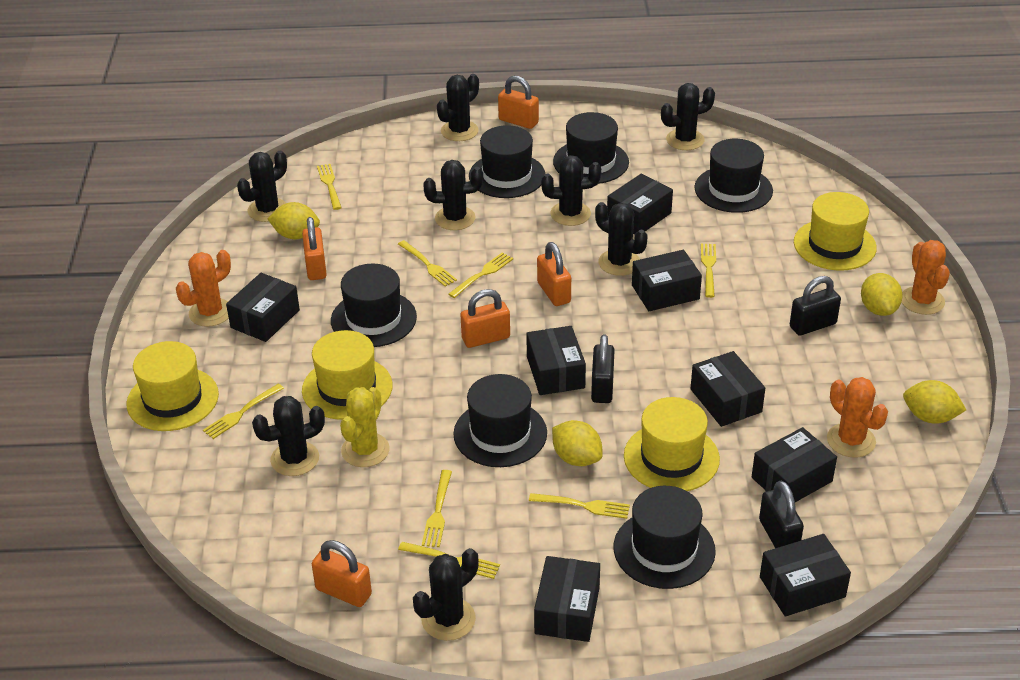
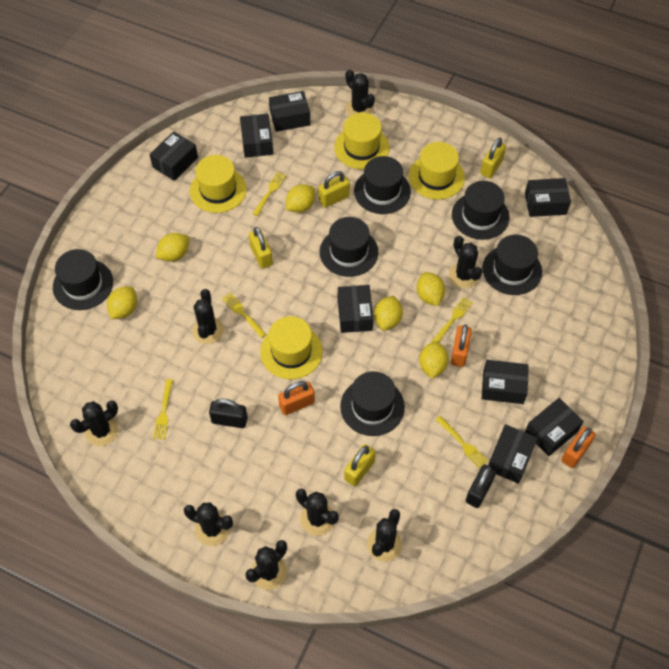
black padlock: [591,335,615,403] [759,481,804,548] [790,276,841,336] = 3 -> [209,398,248,428] [466,465,496,508] = 2
orange cactus: [176,250,231,327] [827,377,888,458] [902,240,950,315] = 3 -> none = 0
orange padlock: [302,217,327,280] [312,540,372,607] [460,289,510,348] [498,76,539,129] [537,242,571,306] = 5 -> [278,381,315,415] [451,324,472,367] [561,427,596,468] = 3
yellow cactus: [340,387,390,467] = 1 -> none = 0
yellow fork: [203,383,284,439] [317,164,342,210] [398,240,457,287] [398,542,500,579] [422,470,452,547] [448,252,513,298] [529,493,630,519] [701,244,716,298] = 8 -> [153,379,173,440] [222,292,266,338] [252,172,286,216] [432,297,473,342] [435,416,488,468] = 5
yellow lemon: [267,202,320,239] [552,420,603,466] [861,273,903,316] [903,380,966,424] = 4 -> [107,286,137,319] [156,233,189,262] [286,184,315,213] [374,296,403,330] [417,272,445,306] [419,341,449,379] = 6
yellow padlock: none = 0 -> [249,227,273,269] [318,171,350,208] [344,444,376,486] [480,137,506,178] = 4

